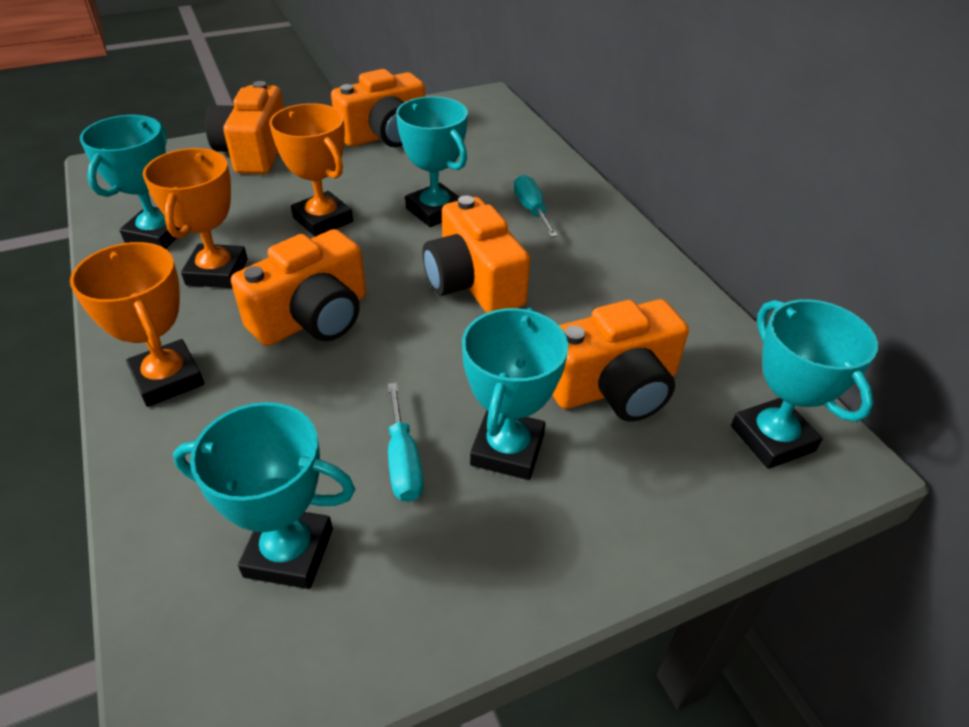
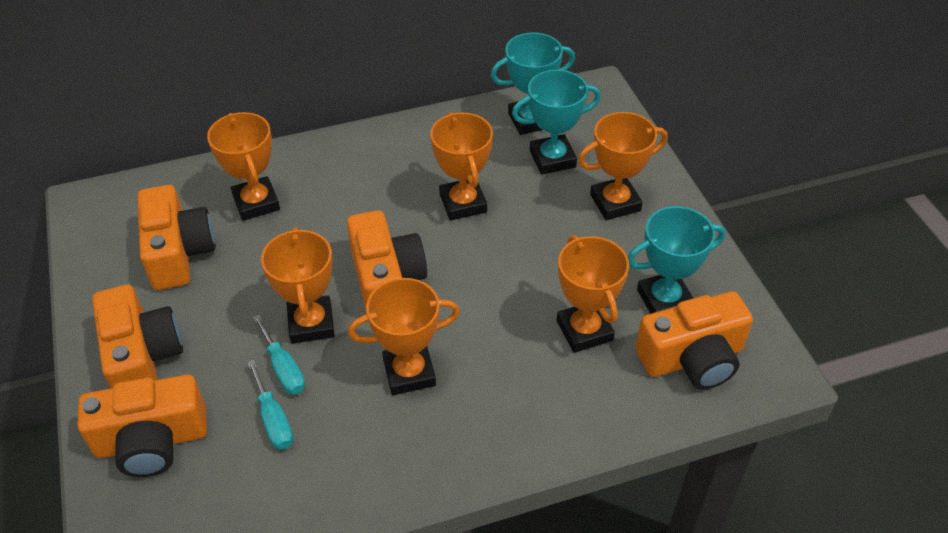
orange trophy: [70,242,204,407] [143,148,248,288] [269,103,353,237] = 3 -> [207,112,280,221] [261,227,335,344] [348,278,460,395] [430,112,493,220] [557,235,629,353] [578,112,668,220] = 6
turquoise trophy: [80,115,181,249] [173,402,355,589] [396,96,468,227] [462,308,569,480] [731,299,878,469] = 5 -> [490,33,575,135] [512,70,601,175] [628,206,725,314] = 3

